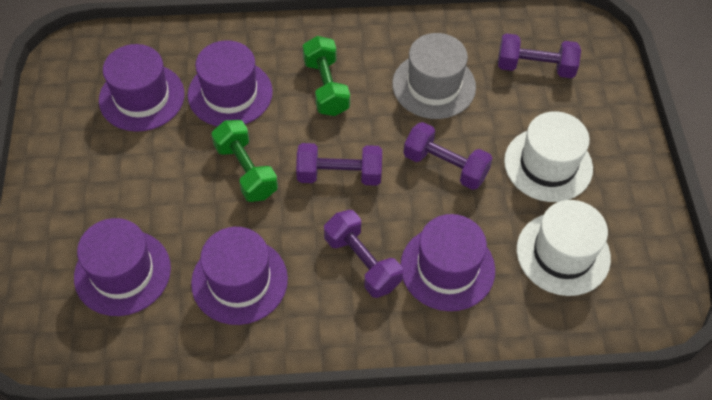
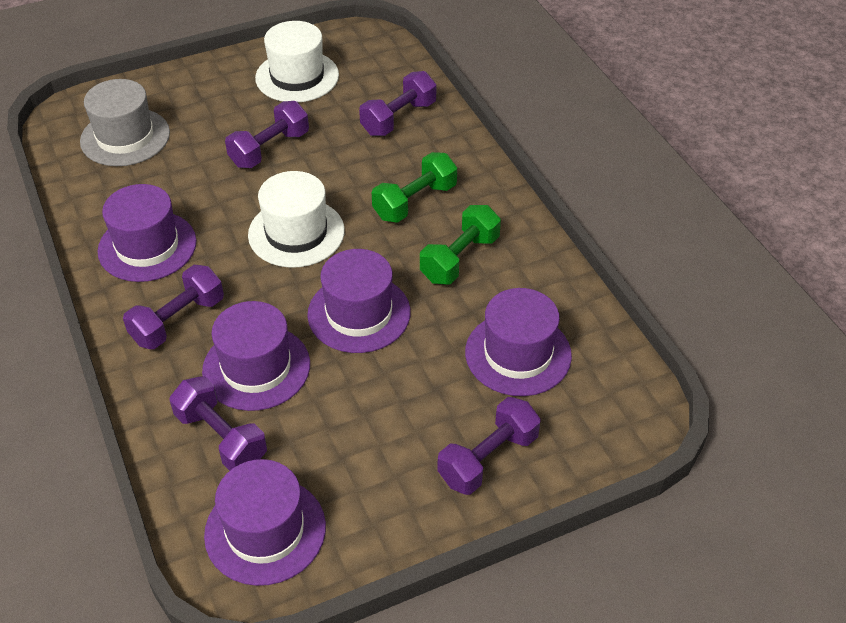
purple dumbbell: [296,143,382,186] [324,210,403,298] [404,122,493,190] [498,33,581,78] = 4 -> [123,265,224,349] [170,376,267,471] [225,101,309,168] [359,71,436,136] [437,397,541,495] = 5

